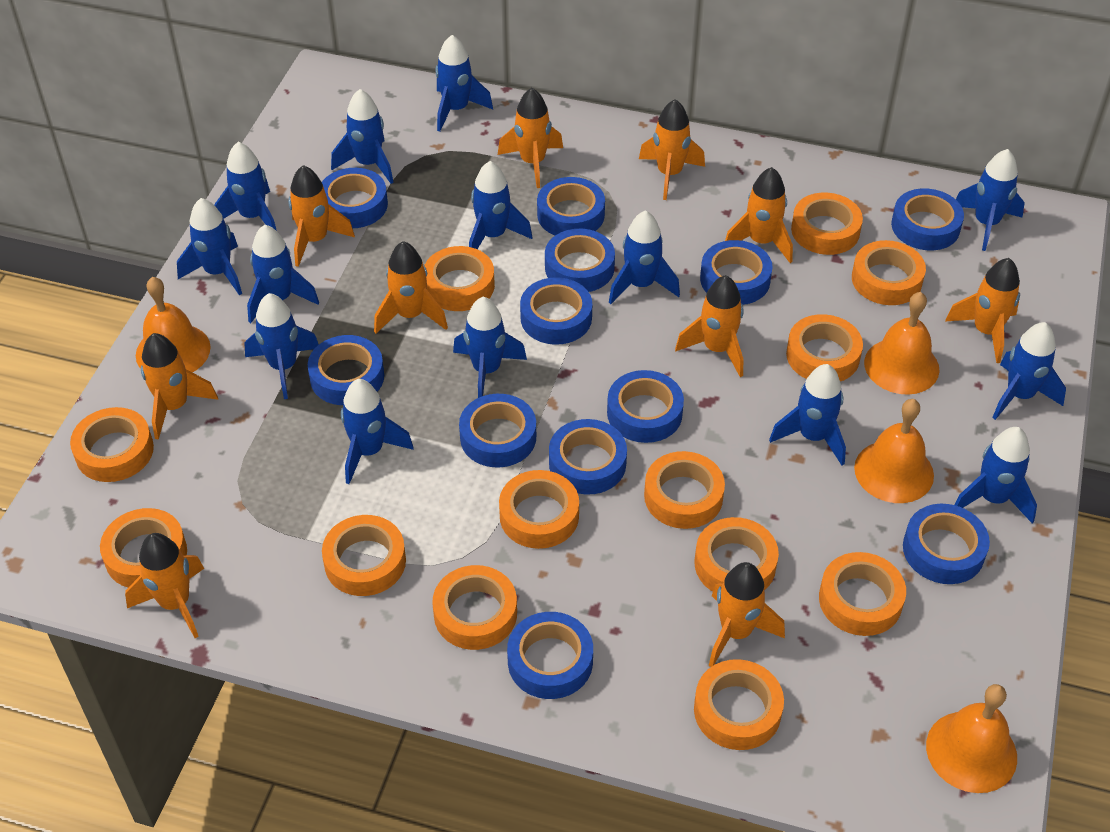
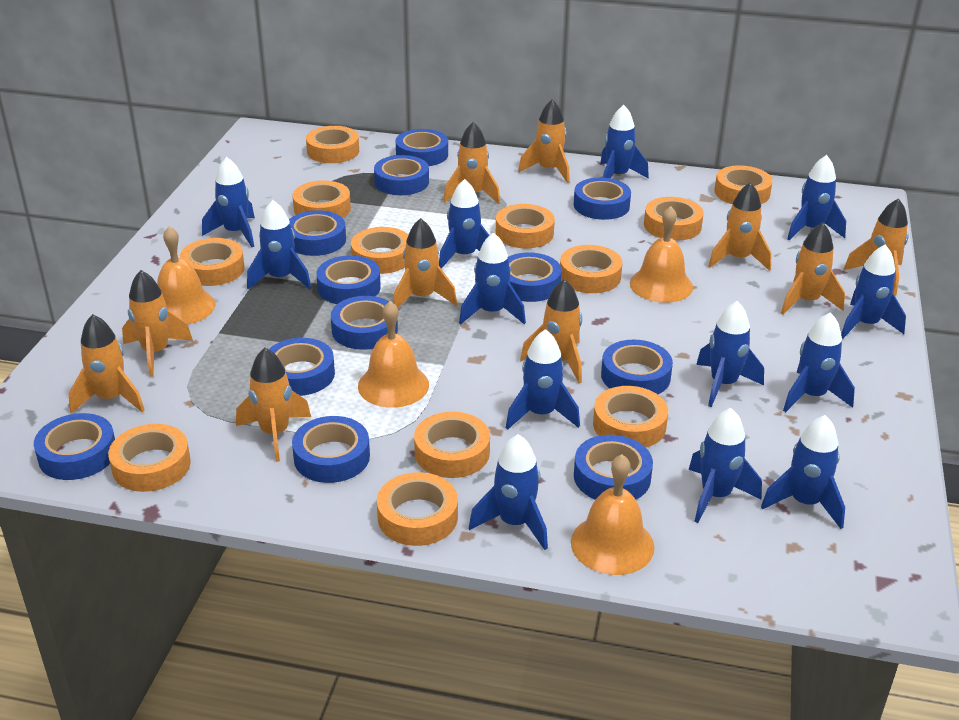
blue rocket: [177,198,242,296] [214,142,277,231] [244,293,319,399] [247,225,319,323] [331,89,393,184] [341,379,414,484] [435,35,493,132] [453,297,527,398] [469,161,532,249] [609,210,680,304] [769,364,846,465] [955,427,1037,524] [956,149,1025,251] [992,322,1066,420] = 14 -> [202,157,255,247] [247,200,311,289] [439,179,490,269] [459,232,526,324] [469,434,548,550] [506,329,580,430] [600,105,649,179] [688,408,762,523] [696,301,764,407] [761,415,845,529] [783,312,855,412] [787,155,846,240] [841,244,906,339] = 13
orange tape: [70,407,154,482] [100,508,187,587] [322,515,406,596] [424,246,495,311] [432,565,517,650] [499,470,579,549] [644,451,725,529] [694,659,784,750] [695,517,779,592] [786,314,863,381] [791,193,863,255] [819,552,906,636] [852,240,926,305] = 13 -> [108,424,191,492] [180,238,245,286] [293,180,351,218] [306,126,359,163] [351,227,408,274] [377,472,458,546] [414,412,490,478] [496,204,555,248] [560,245,622,293] [593,386,668,447] [644,197,704,241] [714,165,773,204] = 12

